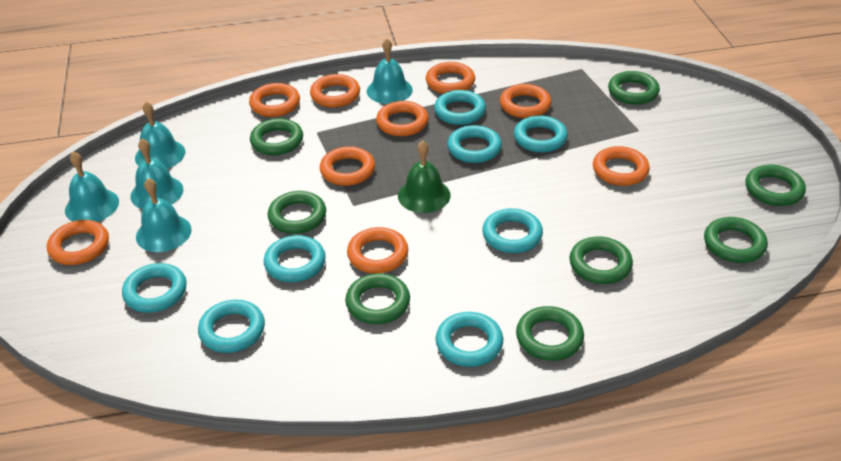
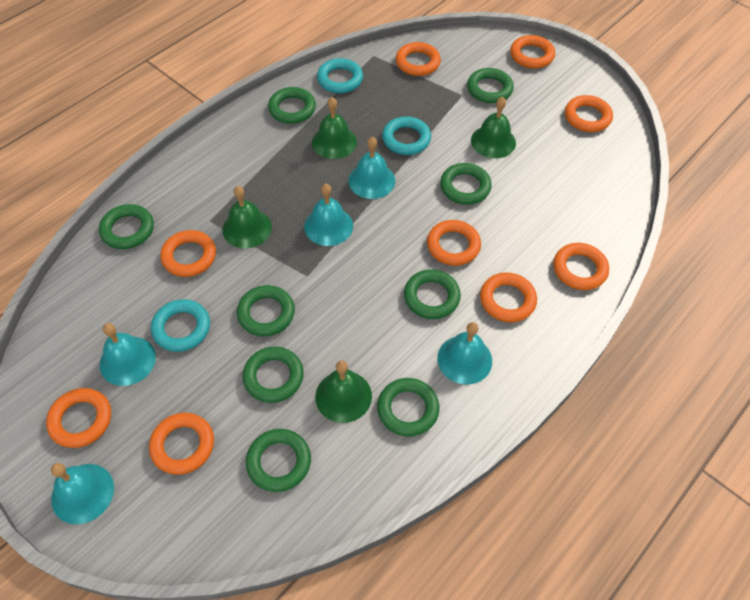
green bell: [398,141,451,213] = 1 -> [222,186,272,248] [312,97,357,159] [315,361,372,423] [471,97,516,158] = 4
green ring: [250,118,303,155] [268,191,326,234] [345,273,410,324] [516,306,584,361] [569,236,633,284] [608,71,660,105] [704,217,768,263] [746,165,806,206] = 8 -> [99,204,154,249] [237,285,295,336] [242,347,304,403] [246,429,311,492] [268,87,316,124] [377,378,439,437] [404,269,461,319] [440,163,492,205] [467,68,514,103] = 9
turquoise ring: [122,263,187,313] [198,300,265,353] [264,235,326,282] [434,90,486,125] [436,312,503,367] [447,125,502,163] [482,208,543,253] [514,115,568,153] = 8 -> [151,299,210,352] [317,58,363,93] [382,116,431,155] = 3

